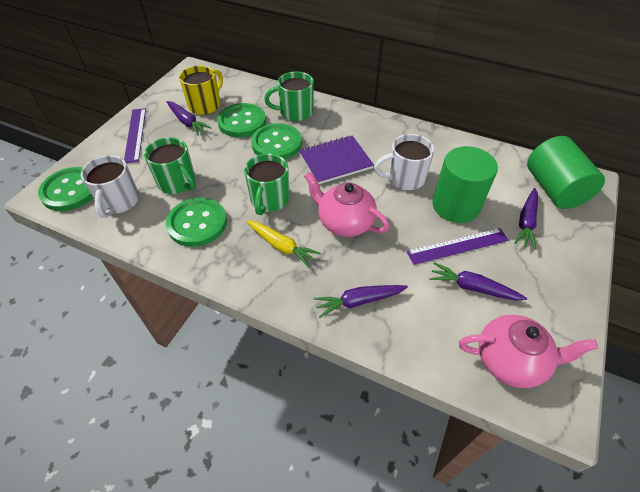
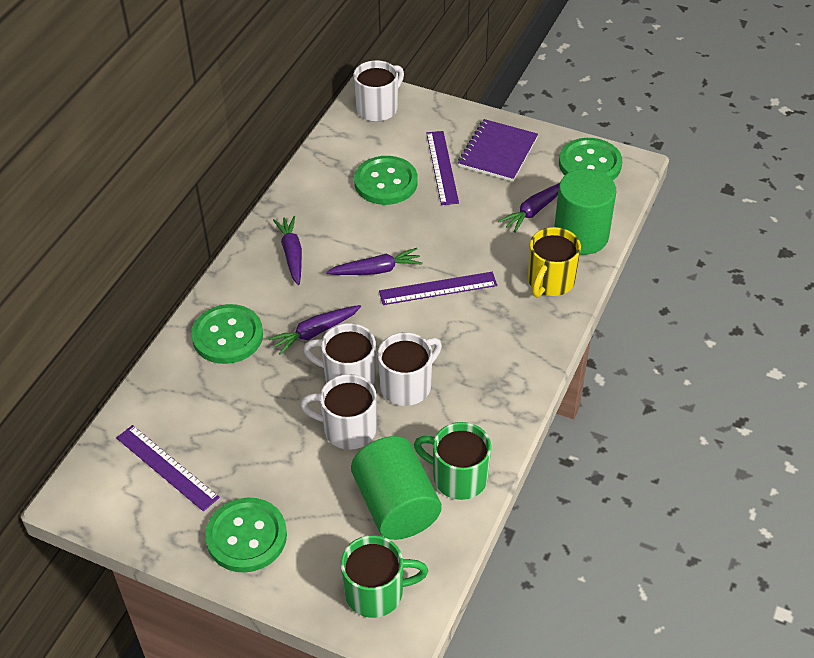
green mug: [144,137,195,194] [244,154,290,215] [264,71,314,121] = 3 -> [341,535,428,618] [414,422,491,500] = 2
pink teapot: [304,172,389,237] [459,315,598,388] = 2 -> none = 0
purple ruler: [124,108,146,163] [406,228,509,265] = 2 -> [116,425,220,511] [379,272,497,305] [426,131,459,205] = 3
white mug: [81,155,139,218] [374,134,435,190] = 2 -> [300,374,377,450] [303,323,376,385] [353,60,404,122] [378,332,442,406] = 4
yellow carrot: [246,220,321,268] = 1 -> none = 0

